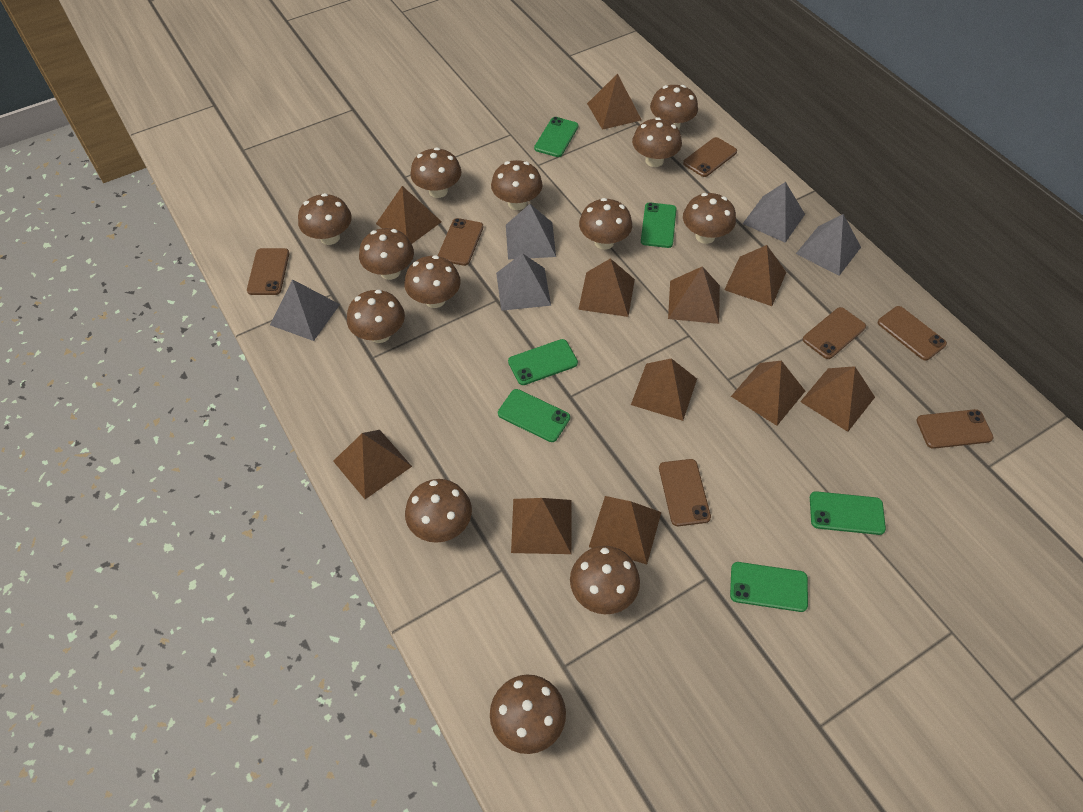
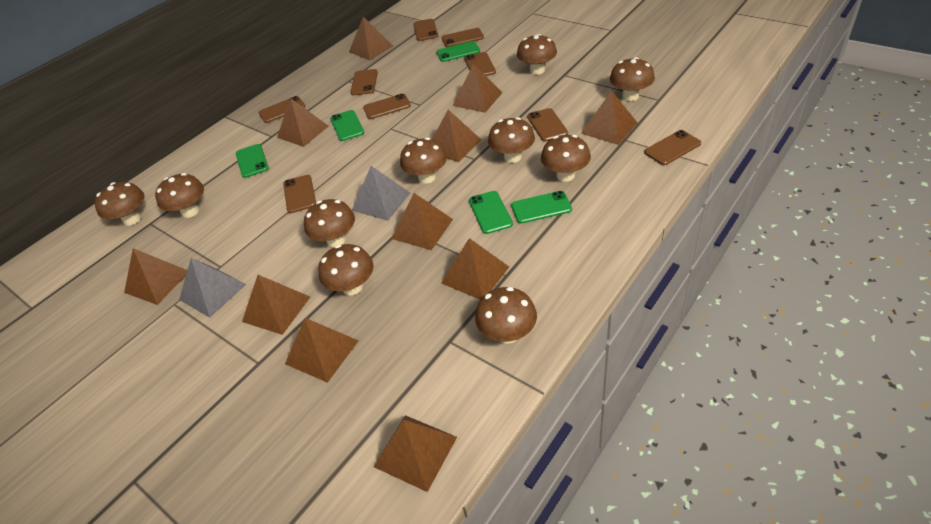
brown mushroom: [298,193,352,245] [347,290,405,343] [359,228,414,280] [404,255,461,308] [405,479,472,543] [410,147,461,198] [490,674,566,754] [491,160,543,210] [570,546,640,614] [579,198,632,250] [632,117,682,167] [650,85,698,129] [683,193,736,244] = 13 -> [95,182,145,226] [155,173,204,218] [304,199,355,247] [318,244,374,295] [400,137,447,184] [475,287,537,344] [488,117,535,163] [517,34,557,75] [541,135,591,182] [610,57,655,101] = 10
brown phone: [247,248,289,295] [438,218,483,266] [659,459,711,526] [683,137,737,177] [803,307,866,359] [878,306,947,361] [917,409,994,449] = 7 -> [259,96,305,123] [283,175,316,213] [350,69,378,95] [363,94,411,119] [413,19,438,41] [442,28,484,47] [465,52,496,76] [527,108,568,142] [644,130,701,165] = 9
green phone: [498,389,570,442] [508,339,578,385] [534,117,579,157] [641,202,676,248] [730,562,808,612] [810,491,886,535] = 6 -> [236,144,269,178] [330,110,364,141] [436,41,480,62] [469,191,513,234] [511,191,572,224] = 5
grey pyramid: [270,279,340,341] [496,253,551,311] [506,204,556,260] [743,182,805,243] [796,214,861,276] = 5 -> [179,258,246,318] [352,166,410,221] = 2

